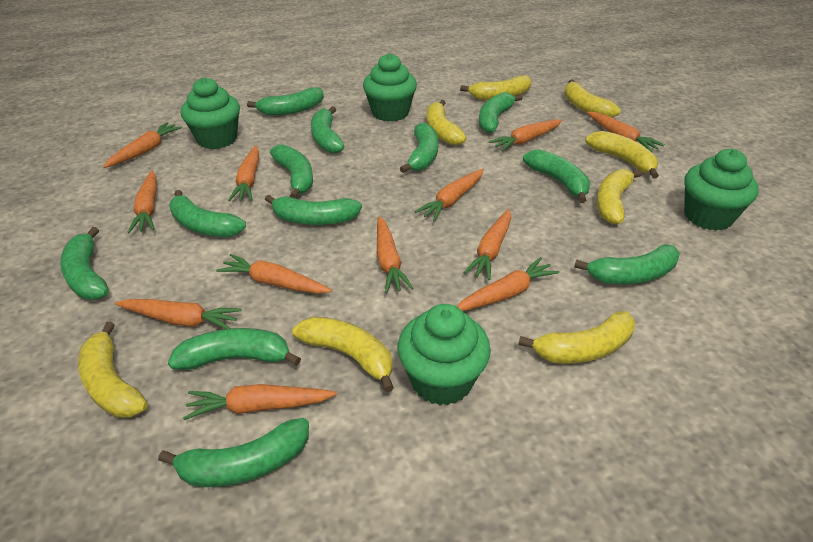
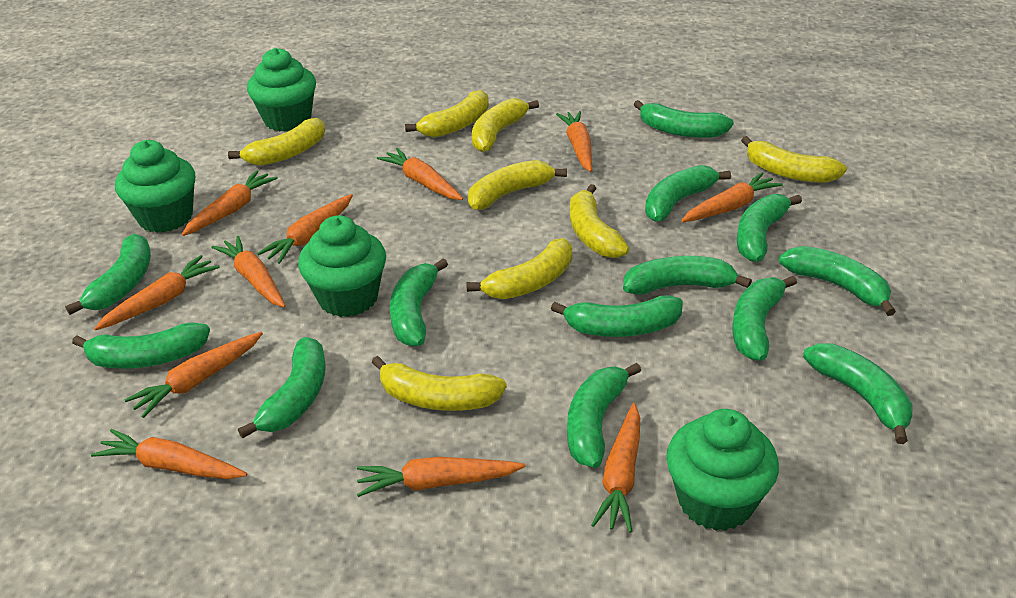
green banana: [60,227,109,300] [158,418,309,487] [168,328,301,370] [169,190,246,237] [247,87,324,116] [265,195,362,225] [270,145,313,199] [311,106,345,153] [400,122,438,173] [479,92,523,133] [523,149,590,203] [574,244,680,284] = 12 -> [65,234,151,315] [72,322,210,369] [238,337,326,439] [390,259,448,346] [551,295,683,337] [567,363,641,468] [623,256,752,295] [634,100,734,138] [645,165,731,222] [732,276,797,361] [737,194,802,262] [779,246,896,316] [803,343,913,444] = 13
orange carrot: [103,122,182,168] [115,299,242,329] [127,171,157,233] [183,384,337,420] [216,254,332,294] [228,145,259,201] [377,217,414,293] [415,169,484,221] [457,257,559,311] [463,209,511,280] [489,119,562,151] [587,112,664,152] = 12 -> [91,429,247,479] [94,255,220,330] [125,332,263,418] [182,170,278,236] [211,236,286,307] [257,194,353,264] [357,457,526,497] [377,148,463,200] [556,111,592,172] [591,403,640,533] [681,172,783,222] = 11

